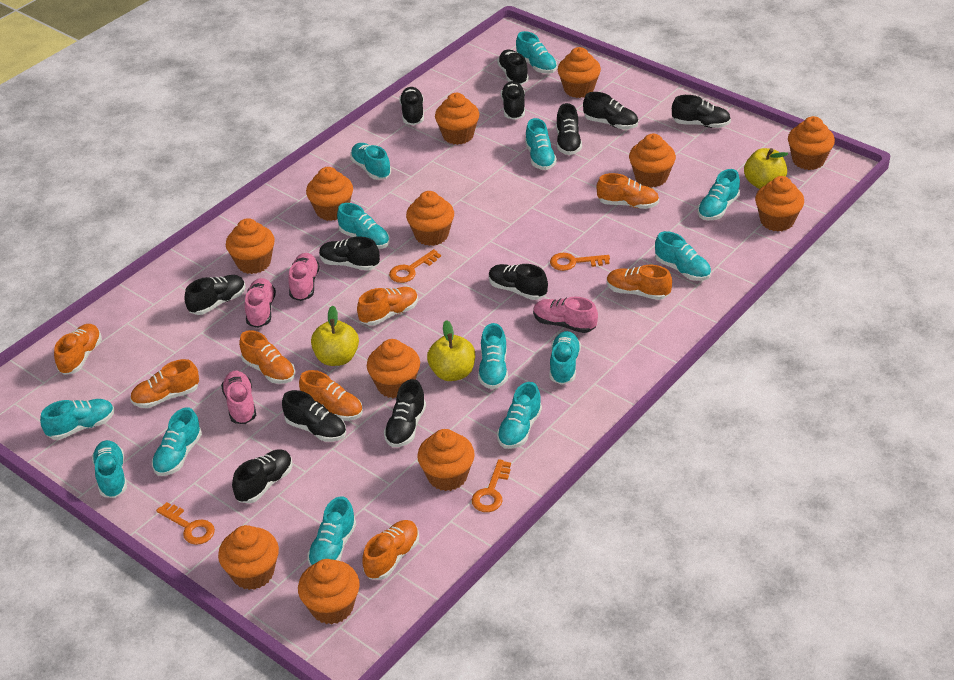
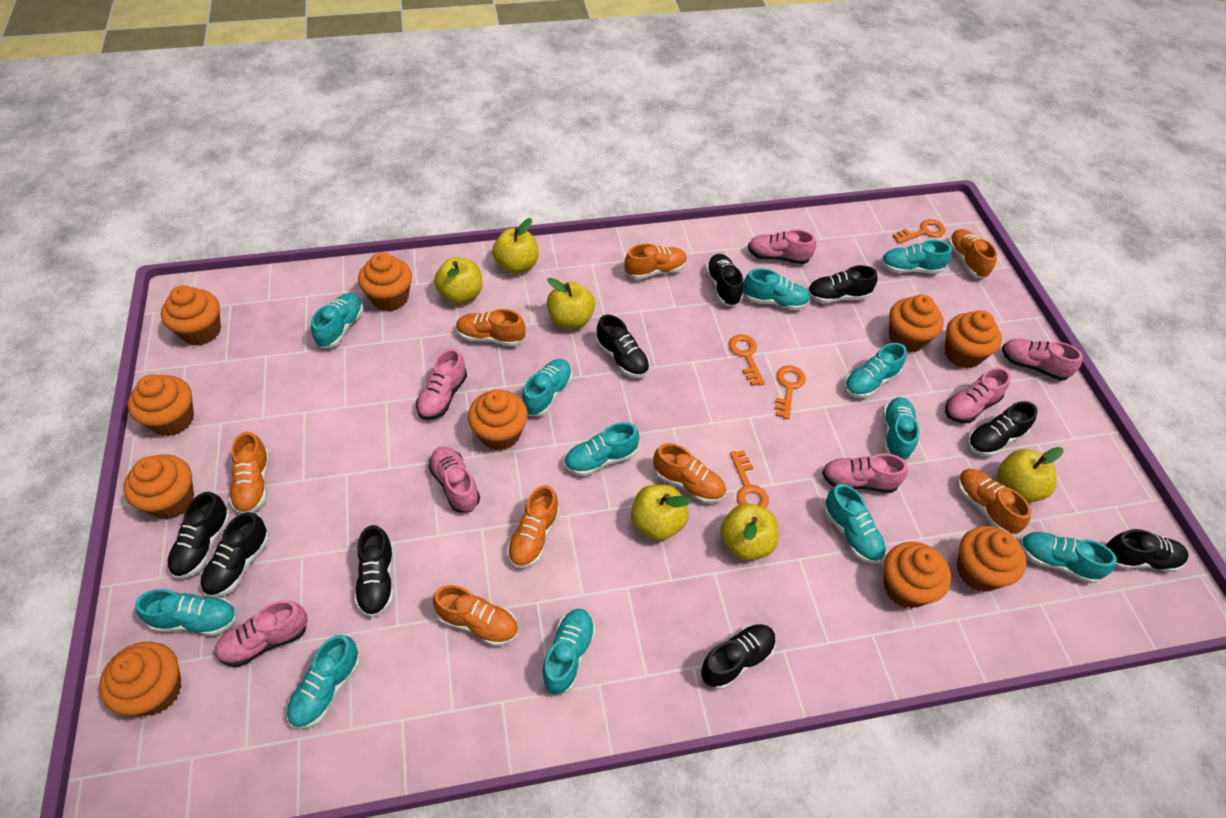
black shoe: [185,275,246,315] [232,449,292,503] [282,390,346,442] [319,236,380,271] [384,379,426,447] [399,87,424,125] [489,264,548,300] [497,50,529,85] [501,81,525,120] [556,103,582,155] [583,92,638,129] [672,95,731,128] = 12 -> [167,492,230,579] [200,512,269,598] [354,525,394,618] [596,314,650,378] [701,624,776,689] [705,254,744,306] [808,265,877,303] [967,401,1038,457] [1105,529,1189,572] = 9
orange cupcake: [218,525,279,590] [226,218,275,274] [298,559,360,625] [306,167,353,221] [367,339,420,398] [406,191,454,246] [417,429,475,491] [435,93,479,145] [557,47,601,98] [629,134,676,187] [755,176,804,232] [788,116,835,170] = 12 -> [99,642,182,716] [123,454,194,520] [128,374,194,436] [161,285,221,346] [358,253,412,312] [468,390,528,451] [884,542,951,609] [889,295,944,353] [944,310,1002,369] [957,526,1026,592] = 10
pink shoe: [221,371,256,424] [245,278,276,328] [288,253,320,301] [533,297,598,333] = 4 -> [214,600,308,667] [416,349,467,420] [429,446,480,512] [748,229,816,264] [822,454,908,493] [945,367,1011,423] [1002,339,1083,381] = 7
turquoise shoe: [40,399,114,440] [92,440,127,498] [152,407,202,476] [307,496,356,566] [337,203,390,249] [350,143,391,180] [478,323,508,389] [497,382,542,449] [516,31,557,74] [525,118,557,170] [550,331,581,385] [655,231,711,281] [697,169,740,220] = 13 -> [135,589,237,636] [286,635,360,729] [311,293,363,348] [522,359,572,416] [541,609,596,695] [564,422,639,476] [743,268,811,310] [824,484,886,564] [844,343,907,398] [881,240,952,274] [883,397,919,460] [1020,532,1117,584] = 12
yellow apple: [311,306,359,366] [427,320,475,381] [744,148,788,189] = 3 -> [434,257,482,304] [492,218,539,274] [547,278,595,329] [631,485,691,541] [720,503,779,560] [997,447,1064,502] = 6

